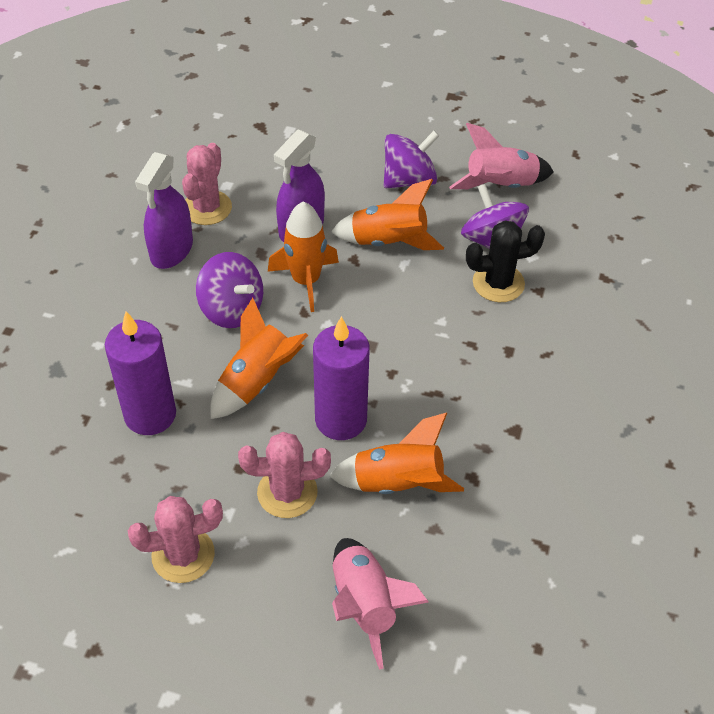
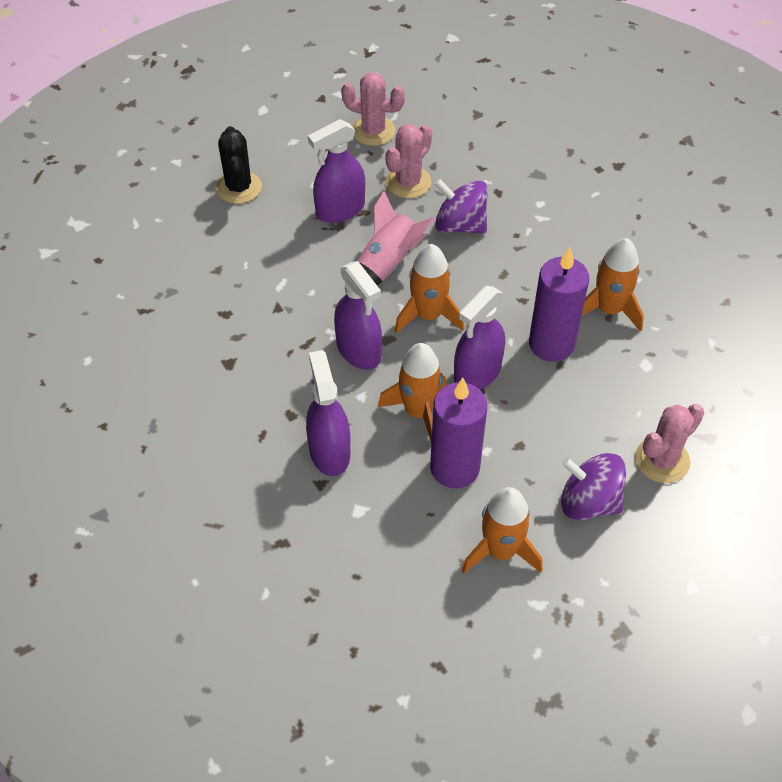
pink rocket: [332,538,429,670] [449,123,554,189] = 2 -> [358,191,435,285] = 1
purple spinning top: [196,252,263,328] [384,131,439,188] [461,184,529,249] = 3 -> [434,179,488,234] [561,453,626,520] = 2
purple spray bottle: [135,152,193,269] [274,129,325,242] = 2 -> [306,350,350,476] [308,119,365,223] [334,261,382,370] [454,286,505,390] = 4

